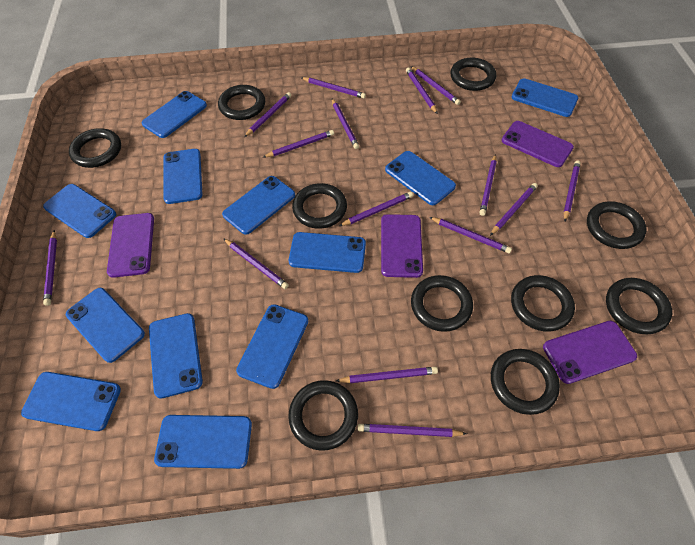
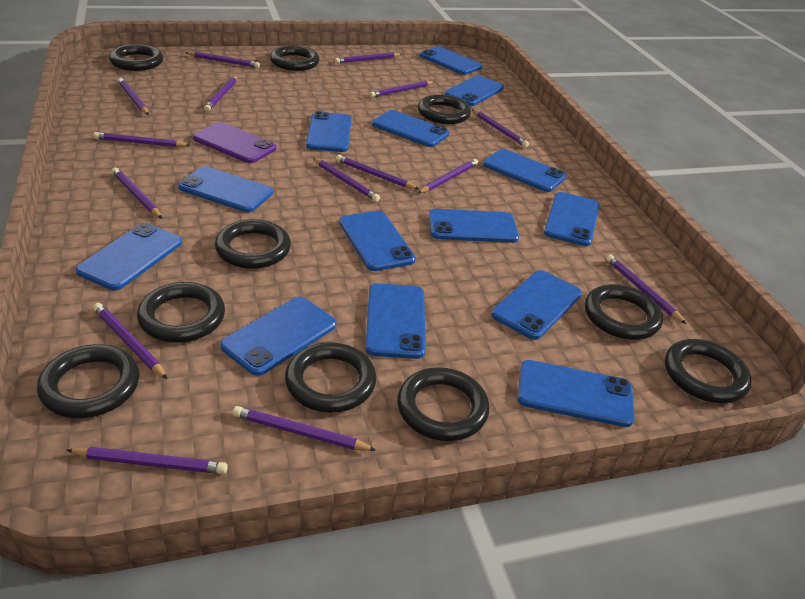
blue phone: [21,372,121,431] [43,184,116,238] [66,288,145,363] [142,91,207,138] [149,313,203,399] [154,415,252,469] [163,149,203,204] [222,176,295,234] [236,304,308,389] [289,232,366,273] [385,151,456,205] [512,78,579,117] = 12 -> [76,223,182,290] [178,166,273,212] [220,297,337,376] [306,111,352,152] [339,211,416,271] [365,283,426,359] [372,110,450,147] [420,46,483,75] [428,209,519,243] [444,75,504,106] [483,149,566,192] [491,270,582,340] [517,360,635,427] [544,192,599,246] = 14
purple phone: [107,213,154,278] [381,214,423,278] [502,121,574,167] [543,321,637,384] = 4 -> [193,122,277,163] = 1

